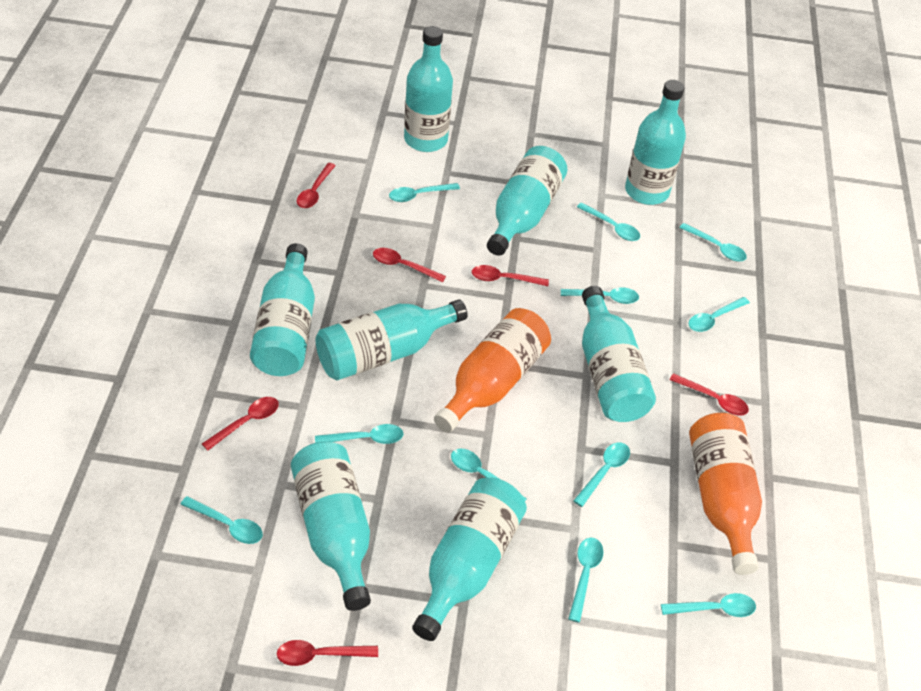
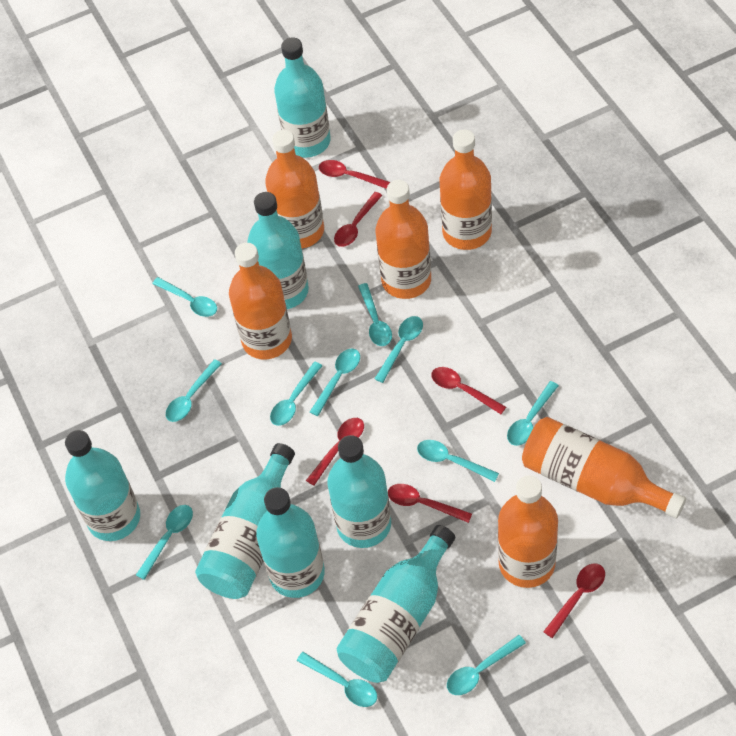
orange bottle: [434,308,551,432] [689,413,762,575] = 2 -> [229,243,292,359] [265,130,324,248] [376,180,431,299] [440,129,492,250] [498,475,558,588] [522,417,686,519] = 6
turquoise bottle: [250,243,315,376] [291,441,371,611] [316,299,468,381] [404,26,453,152] [412,478,527,641] [487,146,567,256] [582,286,656,422] [625,80,686,205] = 8 -> [65,430,140,541] [195,443,295,599] [247,192,309,309] [256,487,325,598] [274,38,331,158] [327,435,391,548] [336,525,455,683] = 7

